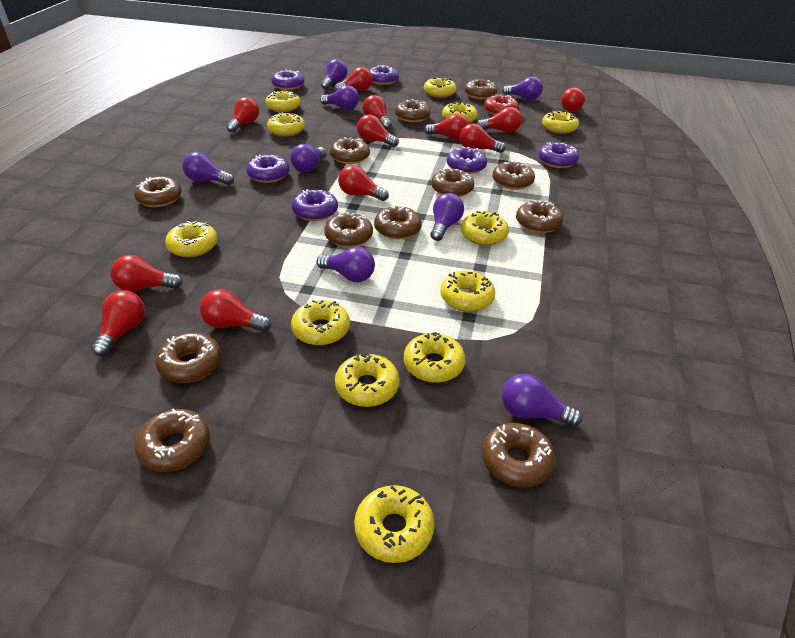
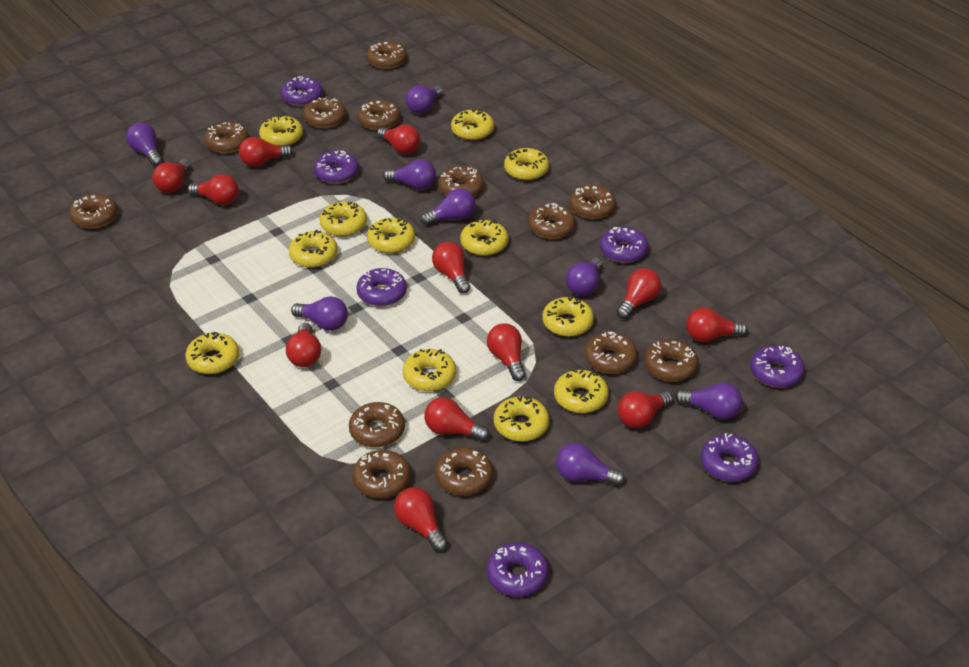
brown donut: [134,177,182,207] [134,408,210,472] [155,333,221,383] [324,212,373,247] [330,137,370,164] [374,205,422,240] [395,99,430,122] [431,168,474,197] [464,79,497,99] [482,423,556,488] [492,160,535,190] [516,200,563,233] = 12 -> [69,194,118,229] [204,122,249,153] [303,98,346,128] [349,402,405,447] [352,450,411,498] [357,100,400,130] [367,41,407,69] [435,447,493,496] [438,166,484,197] [528,203,576,239] [569,185,616,219] [584,331,638,374] [645,340,698,382] = 13
purple donut: [246,155,289,183] [271,70,304,90] [292,189,338,221] [369,65,399,85] [447,146,487,174] [538,142,579,168] = 6 -> [281,76,323,106] [314,150,359,184] [356,268,407,306] [487,542,549,597] [600,227,648,263] [700,433,759,482] [750,345,805,387] = 7
red donut: [484,94,519,115] = 1 -> none = 0

